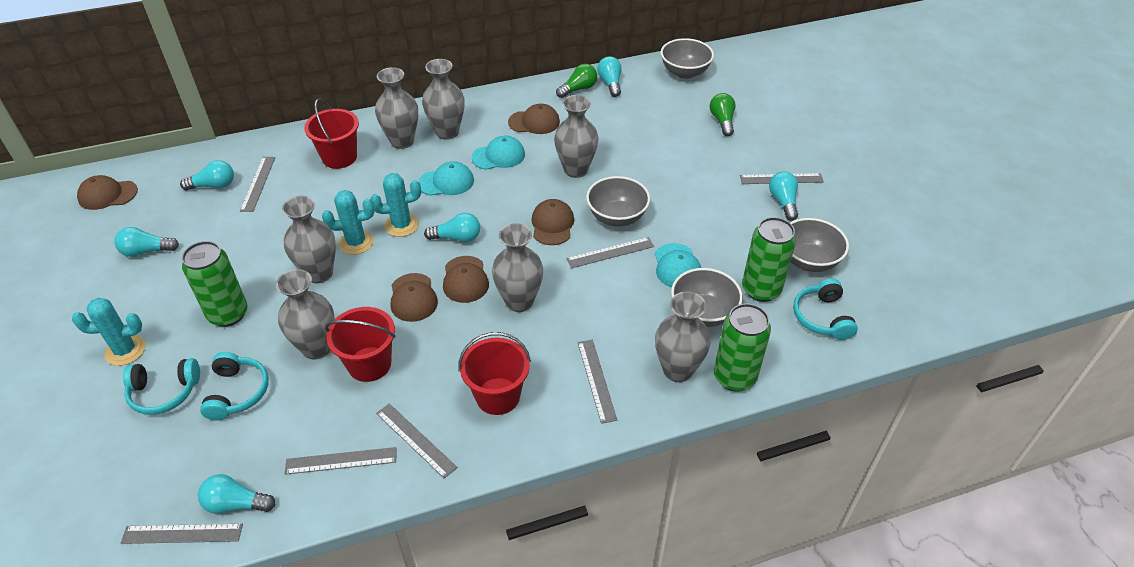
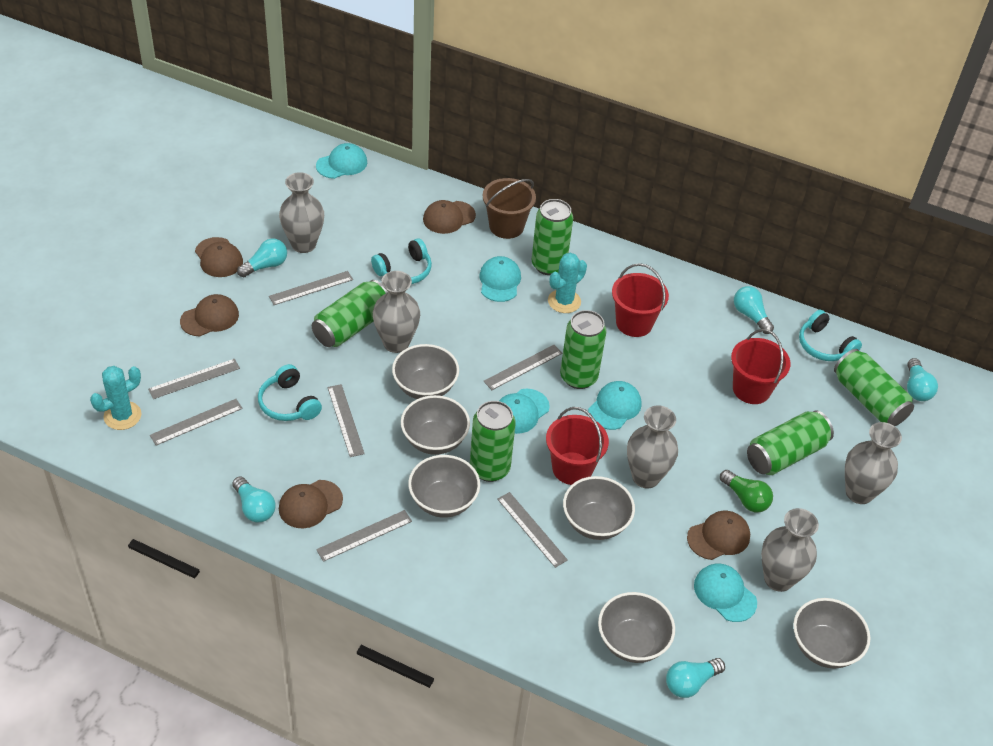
brown bucket: none = 0 -> [483,178,536,239] = 1
green can: [182,241,248,327] [714,303,771,392] [742,217,796,302] = 3 -> [312,280,388,347] [470,401,516,482] [532,199,573,275] [560,310,606,389] [747,410,834,475] [834,349,914,426] = 6
green light bulb: [556,64,597,98] [710,93,736,136] = 2 -> [720,470,773,513] = 1
grey bowl: [586,176,650,227] [661,38,714,79] [671,268,743,327] [790,218,849,272] = 4 -> [392,344,459,399] [401,395,470,455] [408,455,480,518] [563,476,635,540] [598,592,675,663] [793,598,870,668] = 6
grey vase: [276,269,335,359] [282,196,336,283] [375,67,418,149] [422,59,465,140] [492,223,543,312] [554,95,598,178] [655,291,711,382] = 7 -> [279,172,324,253] [373,271,420,353] [627,406,678,488] [761,508,819,592] [845,422,902,504] = 5
turquoise cactus: [72,298,145,366] [322,190,375,255] [370,173,421,237] = 3 -> [90,366,142,430] [548,253,587,313] = 2
turquoise cap: [418,161,474,196] [472,135,525,170] [655,243,701,288] = 3 -> [316,143,367,179] [479,256,521,302] [499,389,550,434] [588,381,642,430] [694,564,757,622] = 5
turquoise light bulb: [114,227,179,257] [180,160,234,191] [198,474,275,514] [424,213,480,242] [597,56,622,97] [769,171,798,221] = 6 -> [232,476,276,522] [237,238,287,277] [666,658,725,698] [734,286,774,334] [907,358,938,401] = 5

